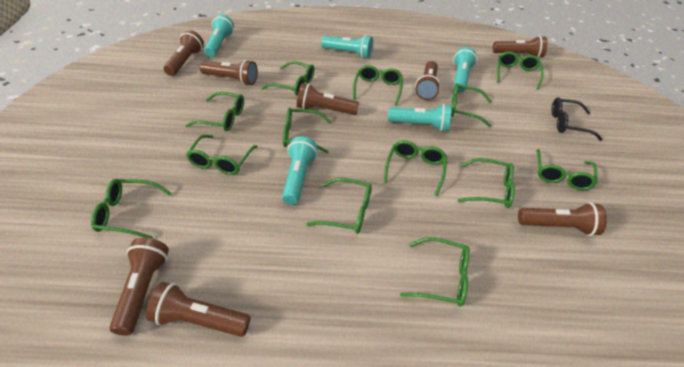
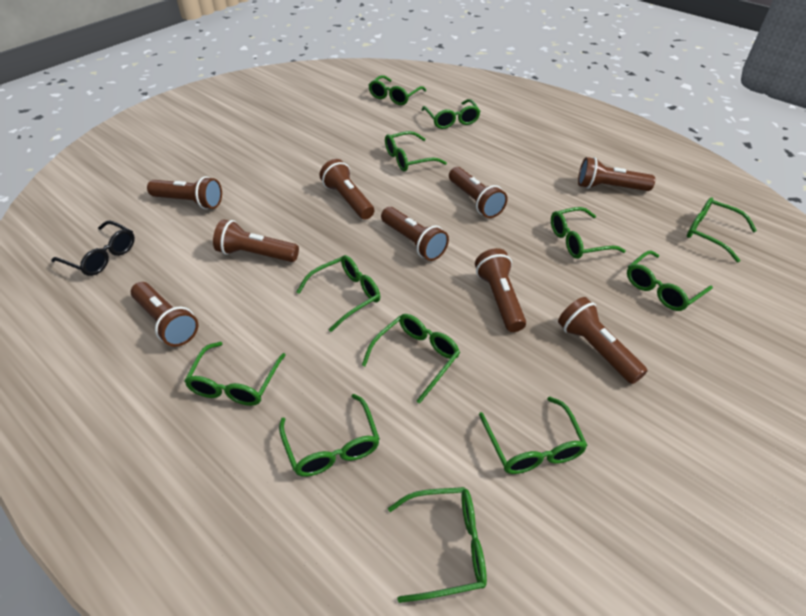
brown flashlight: [110,238,169,336] [146,282,251,337] [164,30,204,76] [199,60,258,85] [297,83,359,115] [415,61,441,100] [493,36,548,57] [518,202,607,236] = 8 -> [131,282,198,347] [147,176,222,209] [213,219,299,262] [320,159,374,220] [381,207,449,261] [449,167,507,218] [475,248,526,332] [558,297,648,384] [578,157,655,191] = 9
green glasses: [91,179,172,238] [185,92,244,131] [186,135,258,175] [261,61,315,96] [283,108,331,153] [306,178,372,234] [353,65,403,106] [384,140,447,196] [400,237,470,307] [451,83,491,127] [458,158,515,208] [497,52,544,89] [536,149,597,190] = 13 -> [184,342,286,406] [279,394,380,477] [296,255,380,332] [362,314,460,404] [369,75,426,105] [385,131,447,172] [388,487,487,603] [421,99,481,129] [479,397,588,474] [551,207,626,259] [627,250,713,311] [687,197,757,262] = 12
turquoise flashlight: [204,15,234,57] [282,136,318,205] [321,35,373,59] [388,104,451,132] [453,47,477,92] = 5 -> none = 0

